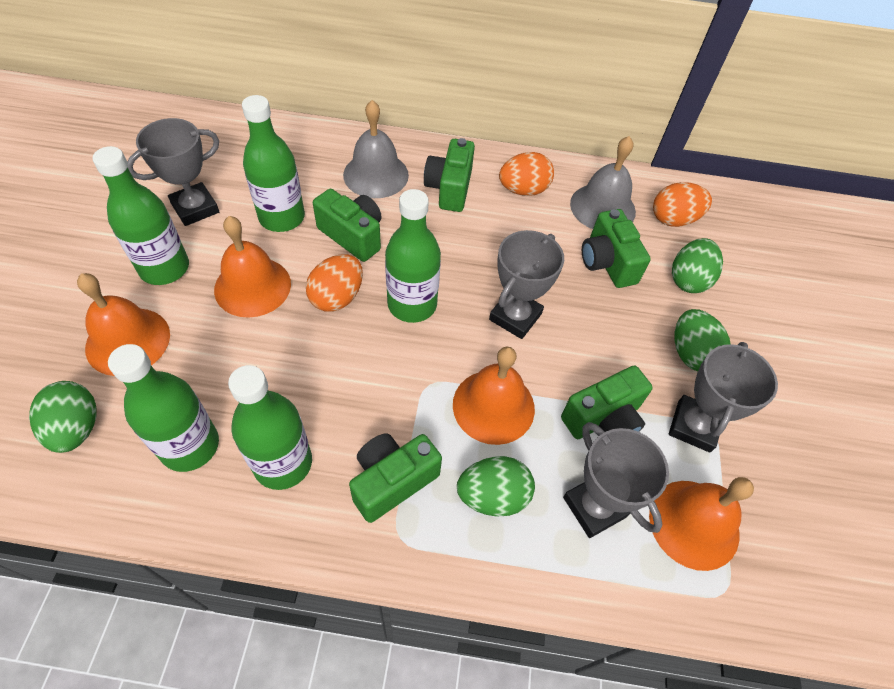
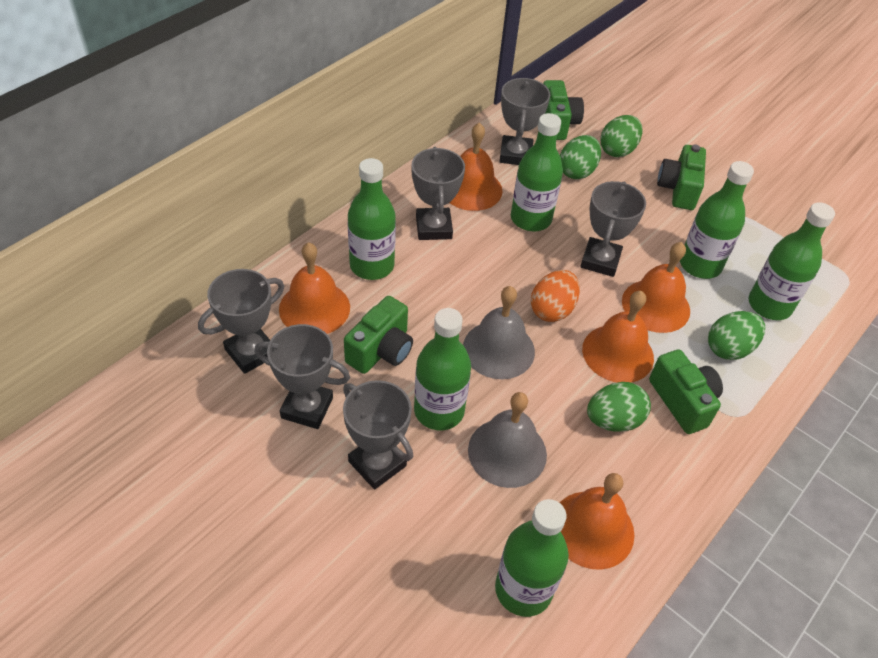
green bottle: [92,146,189,285] [108,344,219,472] [228,365,312,490] [242,95,305,232] [385,189,441,323] = 5 -> [348,158,396,280] [414,308,471,430] [495,499,569,617] [511,113,563,231] [680,161,754,279] [749,202,835,320] = 6
green camera: [313,189,382,262] [349,433,442,523] [424,138,475,212] [561,366,653,439] [582,209,651,288] = 5 -> [344,296,413,374] [543,80,584,140] [649,350,723,434] [657,144,706,210] = 4
grey trophy: [127,118,219,226] [489,230,564,339] [563,422,669,538] [669,342,778,453] = 4 -> [198,269,284,374] [254,324,350,429] [343,380,413,490] [412,147,465,240] [500,78,550,165] [580,181,646,277] = 6
orange bell: [77,273,170,376] [214,216,291,318] [453,346,535,445] [649,477,754,571] = 4 -> [279,242,350,334] [450,123,503,211] [560,473,634,570] [582,291,654,383] [622,242,690,333] = 5
orange egg: [306,254,363,312] [499,152,554,196] [653,182,712,227] = 3 -> [531,270,580,322] = 1

